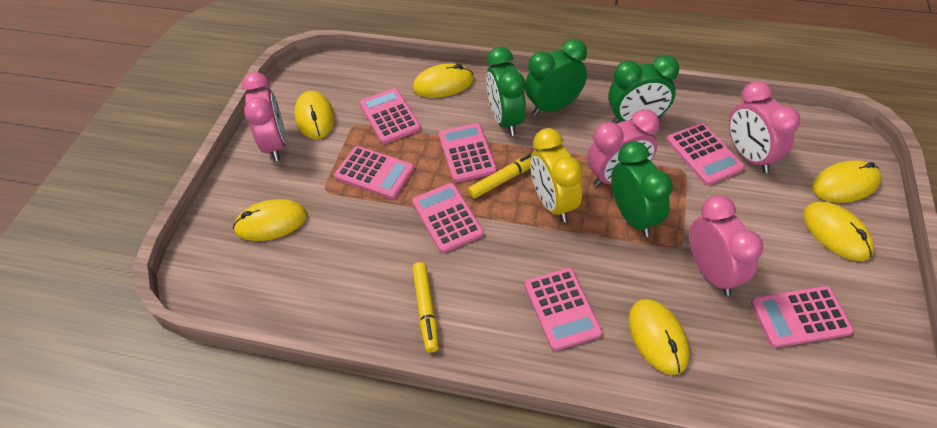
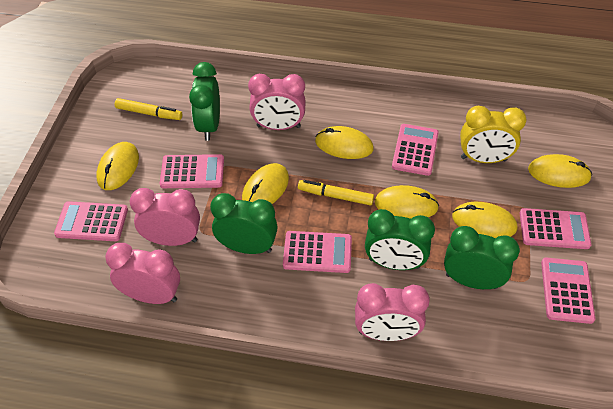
pink calculator: [334,146,414,199] [359,88,421,144] [412,183,484,253] [438,123,497,183] [525,268,602,351] [667,123,745,185] [751,286,854,348] = 7 -> [54,201,128,241] [160,154,224,188] [283,231,352,273] [392,124,439,176] [520,208,591,249] [541,258,595,324] = 6

